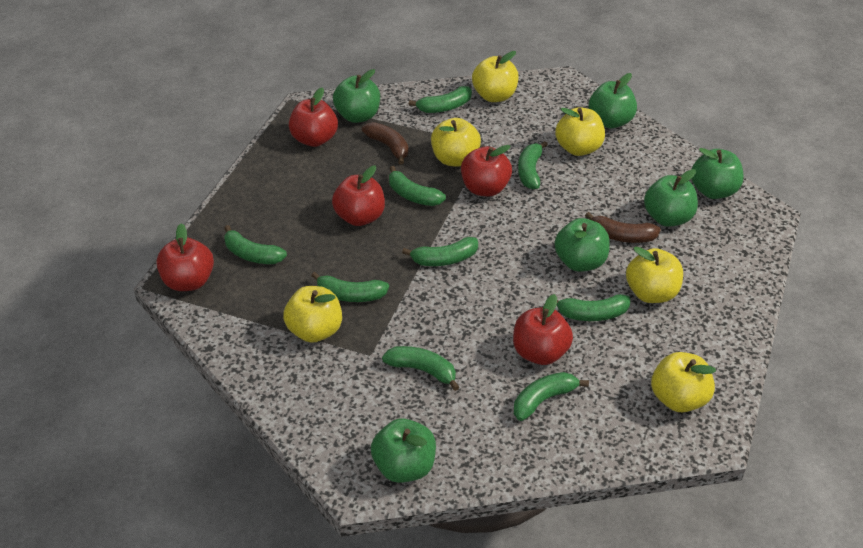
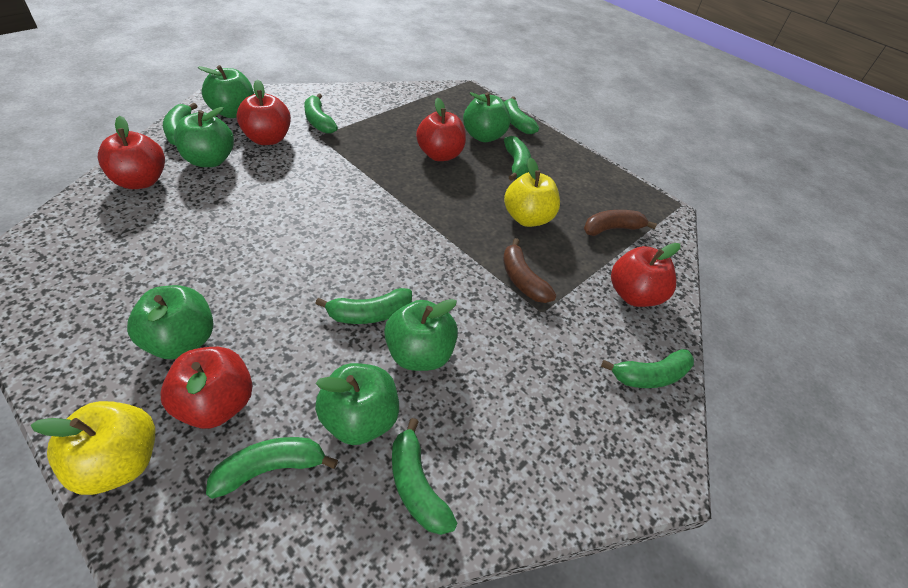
green banana: [224,225,287,264] [311,272,389,302] [382,346,459,391] [389,166,446,206] [402,237,478,266] [409,86,472,113] [514,372,589,421] [518,141,548,189] [557,294,630,321] = 9 -> [163,103,197,145] [206,437,338,499] [304,93,338,134] [315,288,412,324] [392,418,457,535] [504,97,539,134] [504,136,531,181] [601,349,694,388] = 8
yellow apple: [283,286,342,343] [431,118,481,167] [472,51,519,102] [555,107,605,156] [626,247,683,303] [651,352,716,412] = 6 -> [31,401,155,495] [504,157,560,227] = 2

